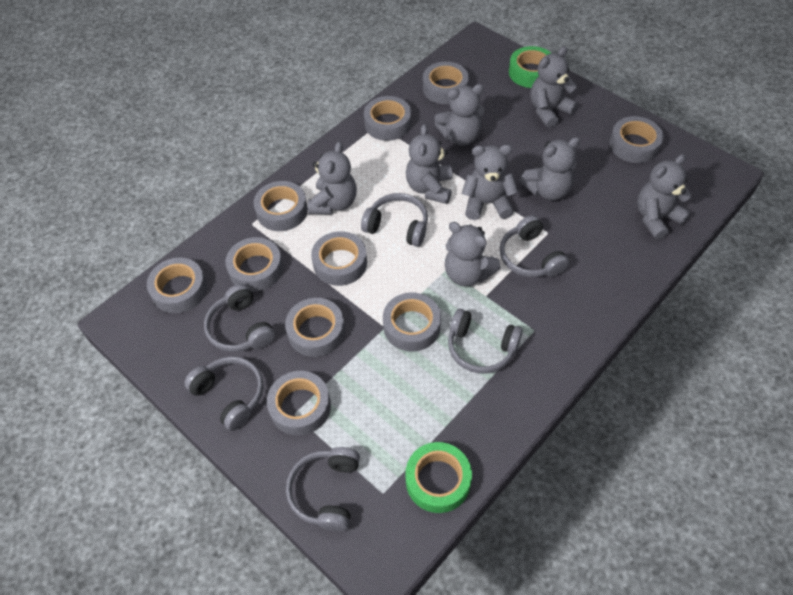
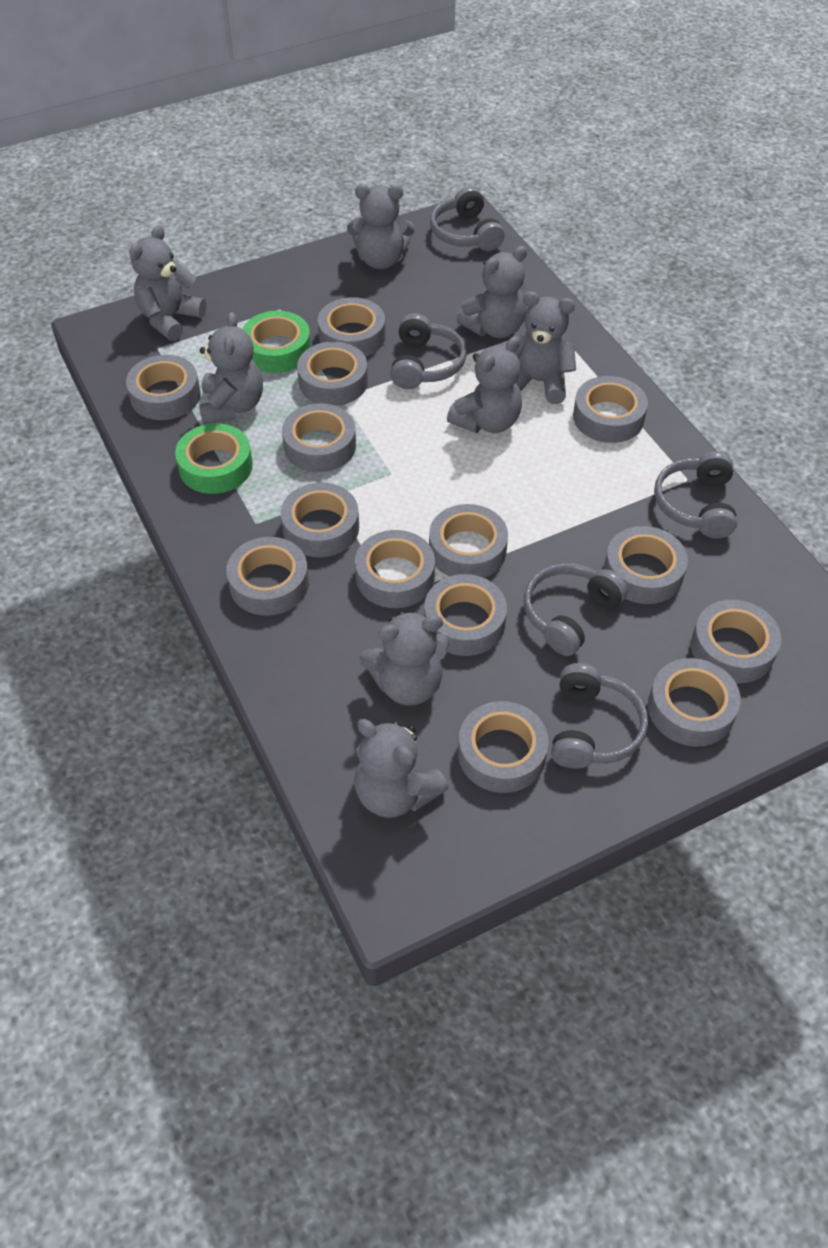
grey headphones: [184,356,264,431] [204,284,275,352] [286,447,360,531] [361,193,428,247] [448,309,523,374] [500,215,569,277] = 6 -> [390,313,467,389] [430,186,505,251] [524,563,628,656] [551,663,648,769] [654,451,737,538] = 5
grey tape: [147,258,207,313] [225,237,283,292] [254,181,308,231] [267,371,331,436] [285,298,345,357] [311,231,367,286] [364,96,412,141] [383,293,441,351] [423,62,469,104] [610,116,664,163] = 10 -> [126,355,201,420] [226,537,309,616] [281,483,359,557] [282,403,356,472] [297,342,368,406] [318,297,386,357] [355,530,435,608] [424,574,507,656] [429,504,508,578] [458,701,549,793] [573,376,648,443] [604,526,688,604] [648,658,741,746] [691,600,781,683] = 14

